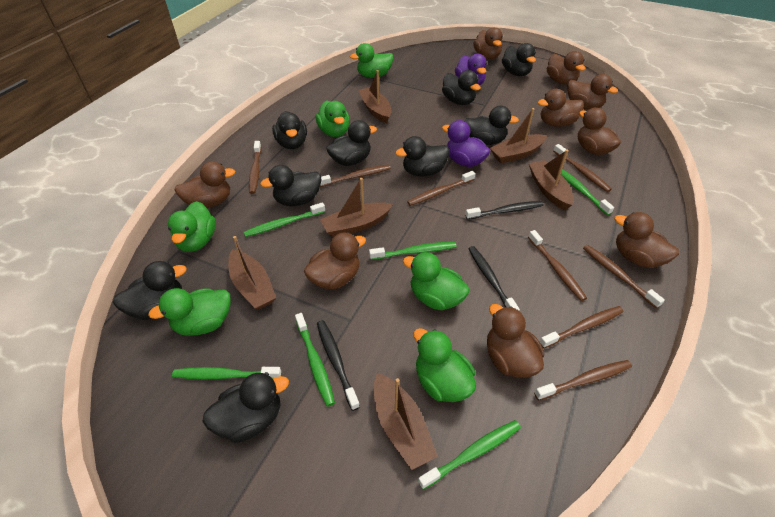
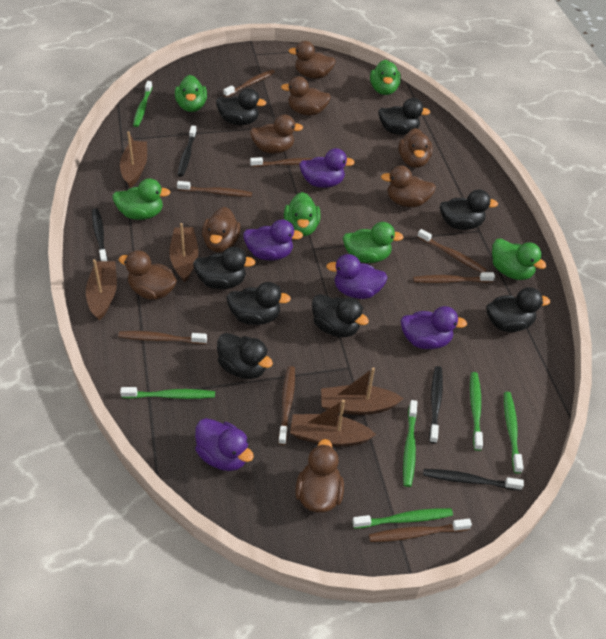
black duck: [113,261,187,320] [202,372,289,443] [260,165,321,206] [272,111,307,149] [326,120,377,166] [395,136,449,176] [442,70,481,105] [464,106,519,145] [502,43,536,76] = 9 -> [193,247,256,289] [216,88,266,125] [217,333,273,379] [227,282,291,325] [312,294,369,337] [378,98,430,135] [440,190,498,230] [486,287,550,332] = 8
black toothbrush: [317,320,360,411] [465,201,544,220] [468,246,520,311] = 3 -> [92,208,108,261] [178,125,197,177] [423,469,524,491] [429,366,443,444] = 4
brown boat: [228,236,276,310] [320,178,393,237] [359,70,391,123] [374,373,438,470] [490,108,547,164] [529,150,574,210] = 6 -> [86,259,117,321] [120,131,147,188] [169,223,198,282] [290,399,376,446] [321,367,404,415] = 5
brown duck: [174,161,235,208] [304,232,366,289] [473,27,503,60] [487,304,544,378] [538,89,584,127] [547,51,586,85] [567,74,618,110] [578,108,621,155] [614,212,679,268] = 9 -> [119,250,177,300] [202,207,241,252] [250,114,303,153] [281,76,331,115] [288,41,336,79] [295,439,344,513] [381,166,436,207] [399,128,432,168] = 8
purple duck: [442,120,490,167] [455,54,487,85] = 2 -> [195,418,254,471] [243,219,303,261] [299,148,355,188] [326,254,388,299] [401,306,467,349] = 5

